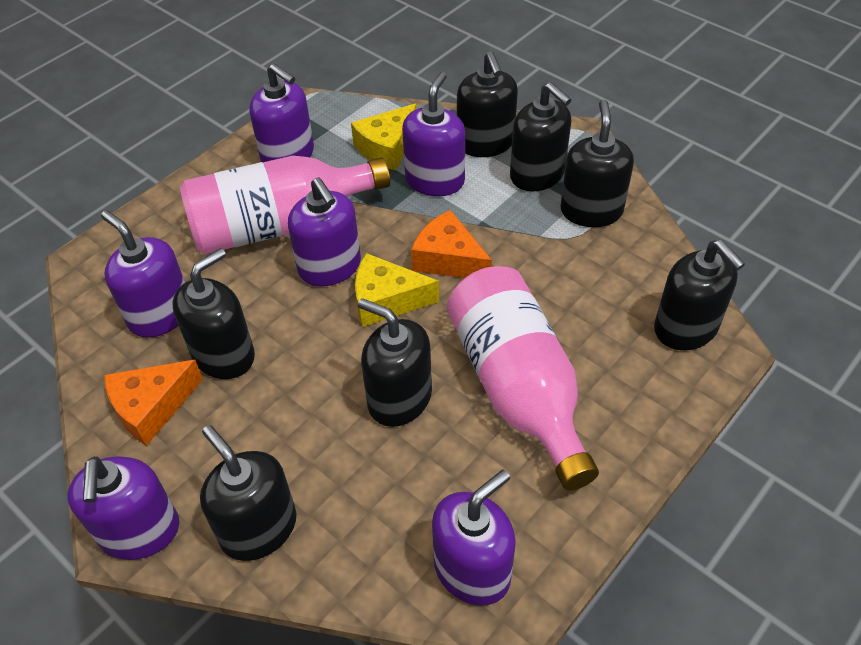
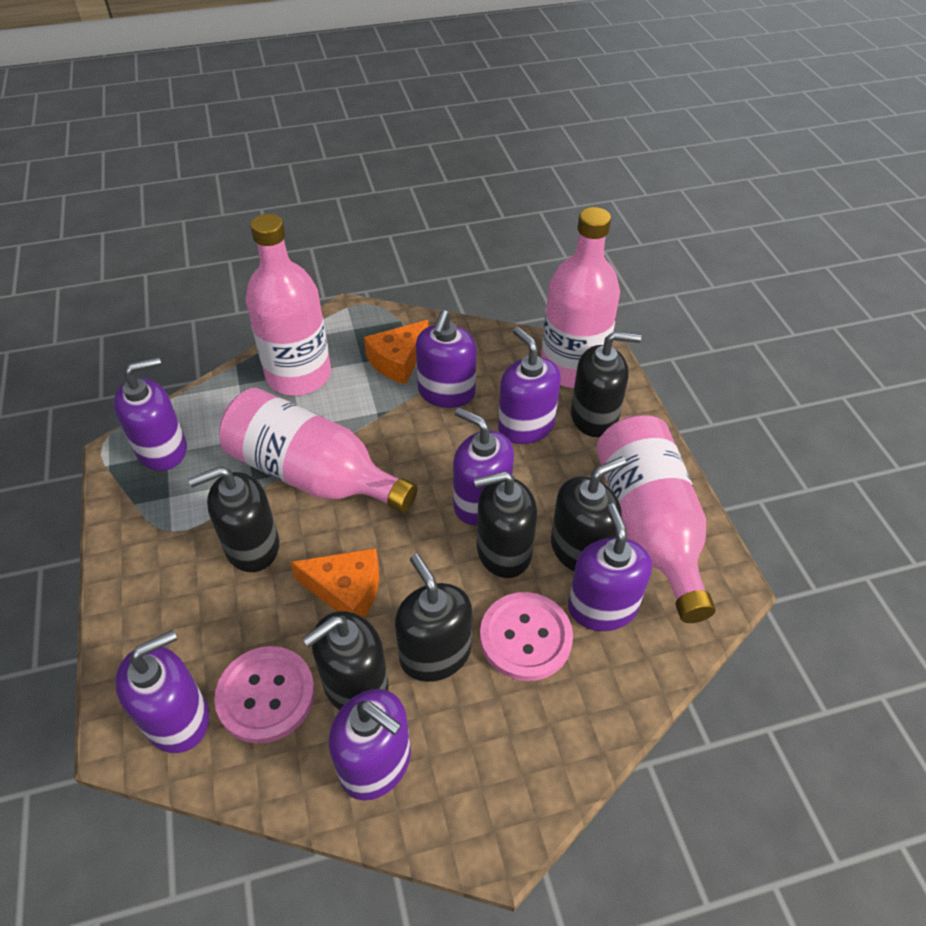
black soap dispenser: [173,248,255,379] [200,425,296,561] [358,298,432,427] [457,51,518,157] [510,82,571,191] [560,100,634,227] [654,240,745,350] = 7 -> [188,466,279,572] [302,611,389,710] [395,554,472,682] [474,471,537,578] [551,457,626,571] [571,331,641,437] = 6
pink bottle: [180,156,390,254] [447,266,599,491] = 2 -> [219,388,418,513] [246,214,331,396] [541,207,620,388] [596,415,716,623] = 4
pink button: none = 0 -> [214,646,315,744] [480,592,573,681] = 2
purple soap dispenser: [67,456,179,560] [101,210,185,338] [250,63,314,162] [288,177,361,286] [402,72,465,196] [432,470,516,606] = 6 -> [114,357,187,471] [115,630,209,753] [329,689,411,801] [416,310,477,408] [453,408,514,525] [498,327,561,444] [568,503,652,631] = 7
yellow cheese: [351,103,417,170] [355,253,439,327] = 2 -> none = 0

